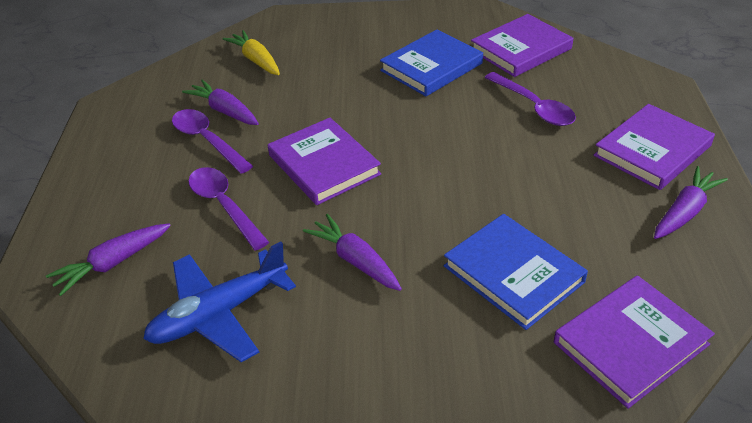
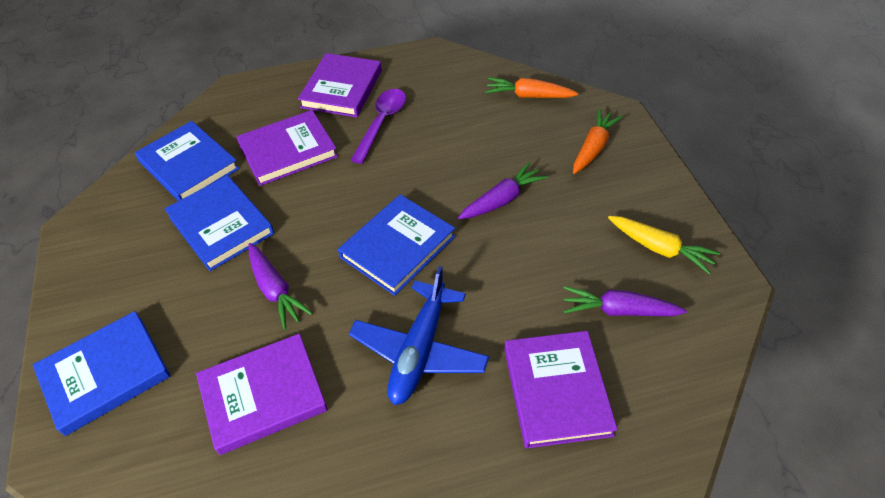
blue book: [380,29,483,96] [444,214,588,330] = 2 -> [33,311,171,436] [135,121,240,201] [165,175,274,271] [338,194,455,296] = 4
orange carrot: none = 0 -> [485,77,578,98] [573,109,623,174] = 2
purple carrot: [46,223,171,296] [182,79,259,125] [303,214,402,291] [654,166,728,239] = 4 -> [248,243,313,330] [458,162,548,219] [563,286,687,316] = 3
purple spoon: [172,109,253,174] [189,167,269,251] [484,72,576,126] = 3 -> [351,89,406,164] = 1

